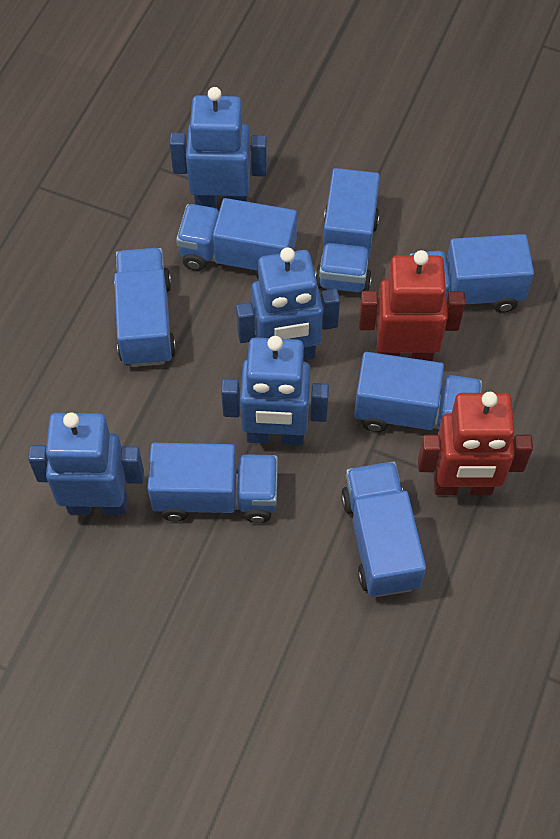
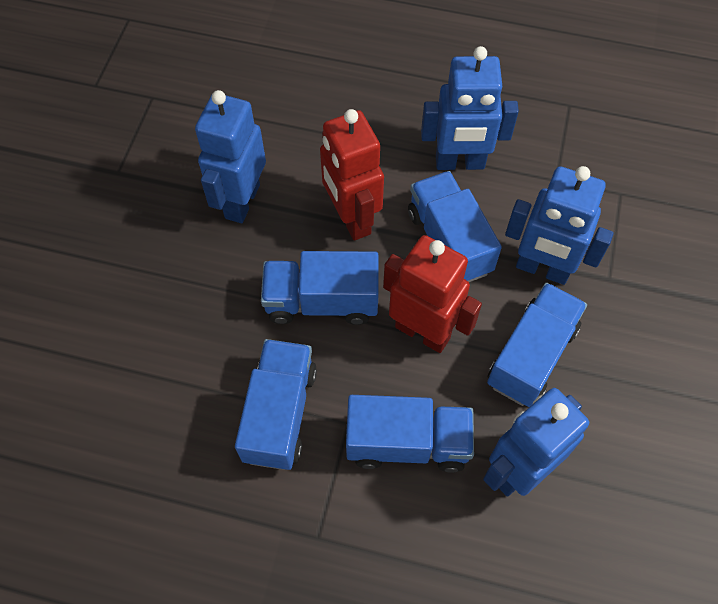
blue truck: [114,248,176,367] [147,443,278,523] [176,198,297,278] [315,168,380,293] [341,462,426,597] [354,352,482,432] [410,234,534,313] = 7 -> [235,339,317,470] [261,251,379,325] [346,395,474,473] [408,171,502,282] [487,283,587,407] = 5

